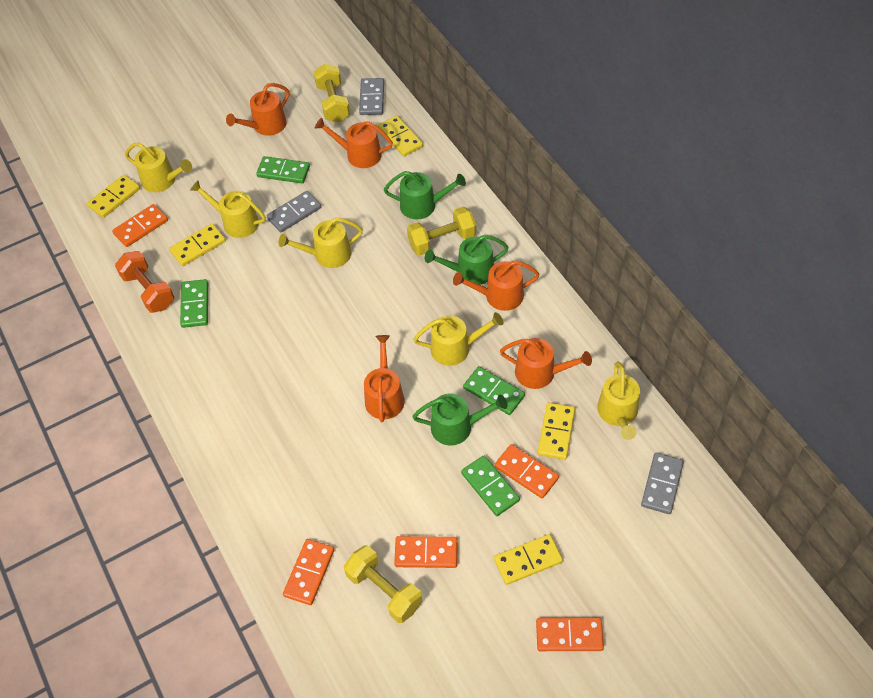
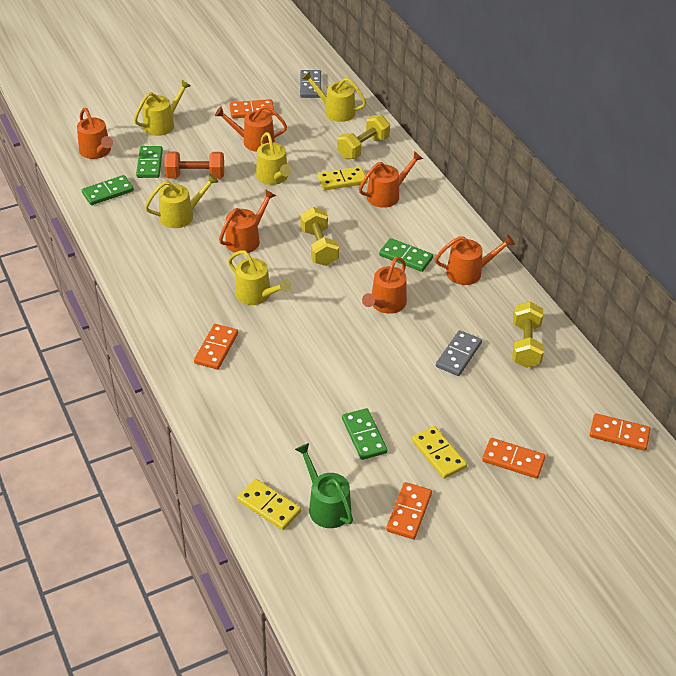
green watering can: [384,171,466,220] [413,394,508,445] [425,235,509,285] = 3 -> [295,443,353,528] = 1
grey domino: [267,191,321,233] [359,78,384,115] [641,453,684,514] = 3 -> [300,70,321,98] [436,330,482,376] = 2
orange watering can: [226,83,289,136] [315,118,393,168] [364,335,405,423] [453,260,540,311] [500,338,592,389] = 5 -> [77,108,113,159] [215,106,287,152] [219,189,276,253] [359,151,423,208] [362,257,407,314] [435,234,515,285] = 6
yellow domino: [87,175,140,218] [169,224,226,266] [378,115,423,156] [494,534,563,585] [538,403,575,460] = 5 -> [237,479,301,530] [318,166,367,190] [412,426,467,479] = 3

